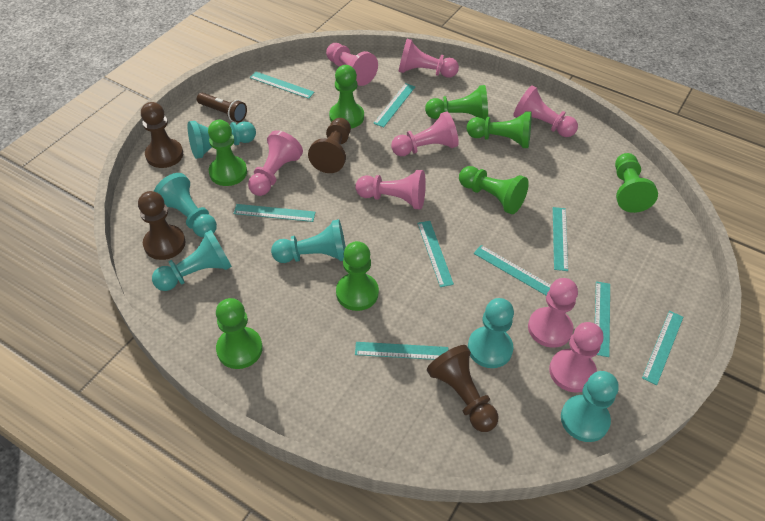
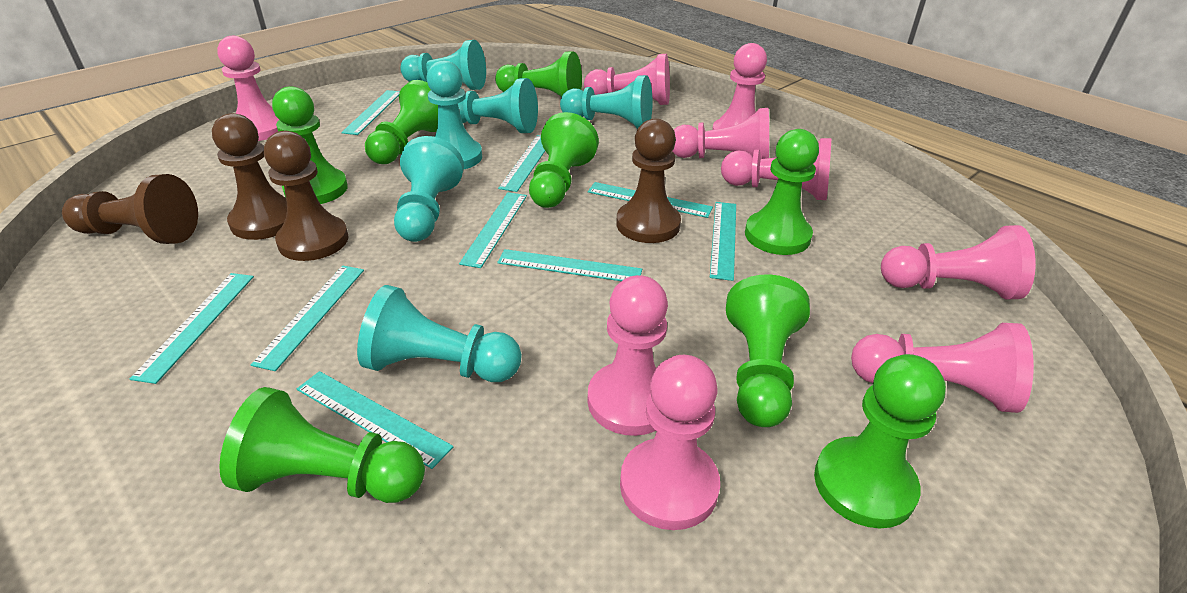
brown flashlight: [197,93,247,122] = 1 -> none = 0
pink pawn: [248,130,303,196] [326,43,378,86] [355,170,426,210] [391,111,459,156] [398,39,459,78] [513,85,578,137] [528,278,578,348] [549,322,603,393] = 8 -> [217,36,279,141] [584,54,670,105] [588,275,668,436] [620,355,720,530] [672,108,769,159] [712,43,767,130] [721,138,831,200] [851,323,1034,413] [881,225,1036,299] = 9

